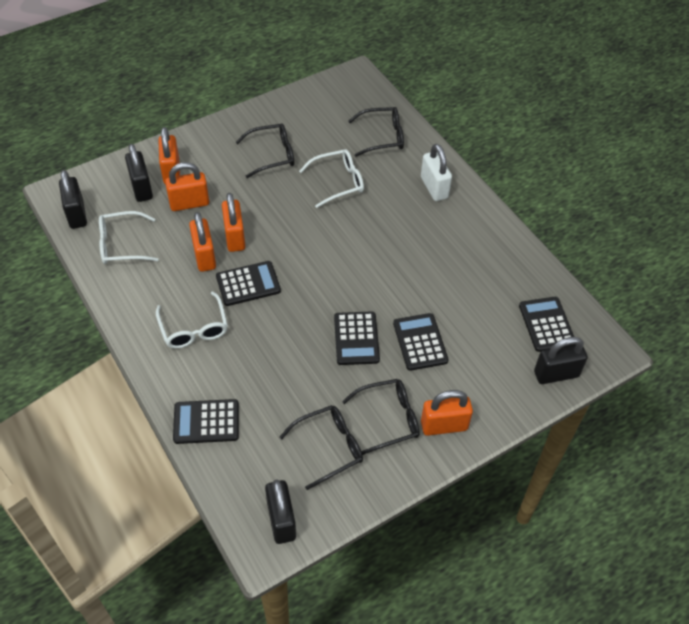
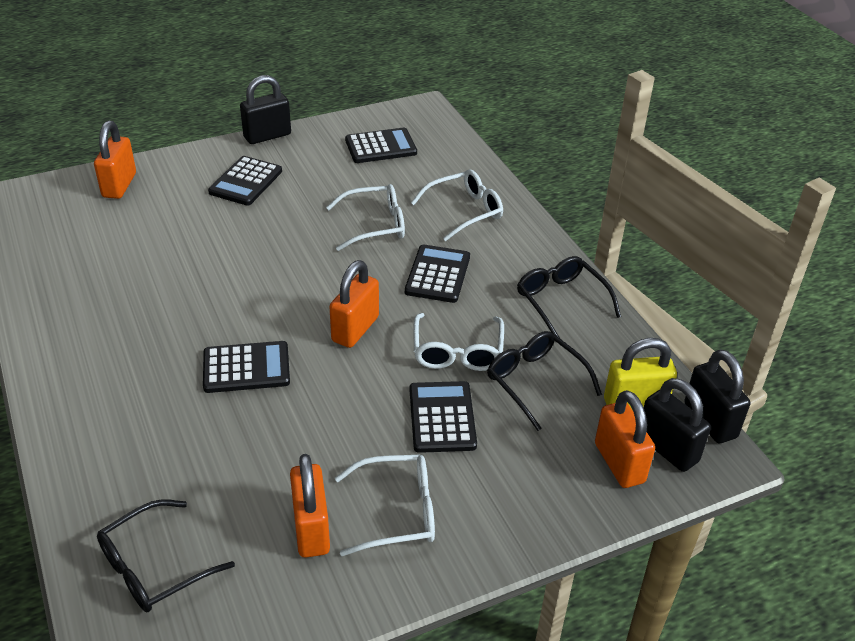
black glasses: [236,124,294,178] [280,405,363,490] [342,379,420,455] [348,107,404,157] = 4 -> [97,499,235,612] [487,331,602,431] [517,256,621,338] = 3
black padlock: [59,170,87,229] [125,144,153,202] [265,480,296,544] [534,337,588,384] = 4 -> [240,75,291,144] [644,378,711,472] [684,349,750,443] = 3
orange padlock: [158,127,180,184] [165,162,209,211] [189,212,216,272] [222,193,245,252] [421,390,473,436] = 5 -> [94,120,136,199] [290,454,330,558] [330,260,379,348] [595,390,655,488] = 4
white glasses: [99,211,159,264] [156,291,228,349] [299,149,364,208] = 3 -> [326,184,405,251] [335,454,435,556] [411,169,503,241] [414,313,504,371] = 4
white padlock: [421,144,452,201] = 1 -> none = 0
yellow padlock: none = 0 -> [604,338,677,411] = 1

